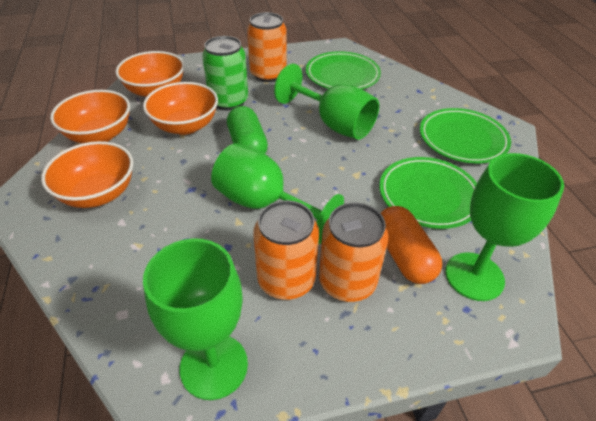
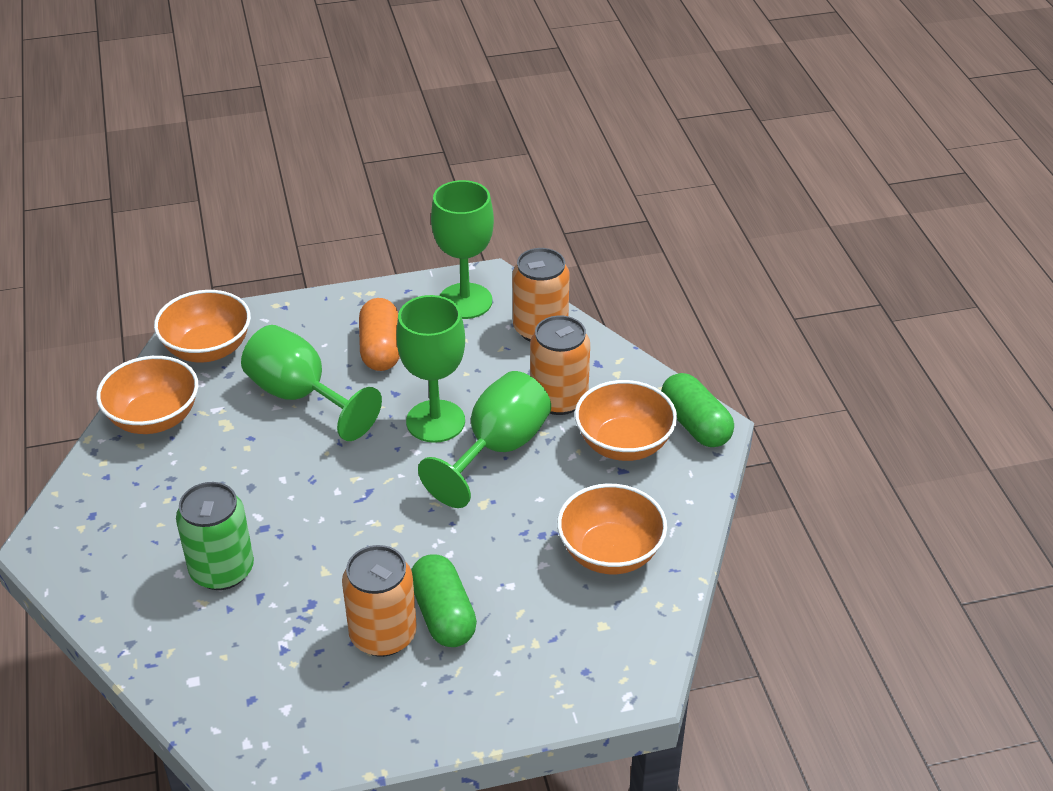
green capsule: [227,106,268,154] = 1 -> [411,554,477,647] [661,373,734,447] = 2
green plate: [306,51,381,89] [379,157,477,229] [420,108,511,163] = 3 -> none = 0

